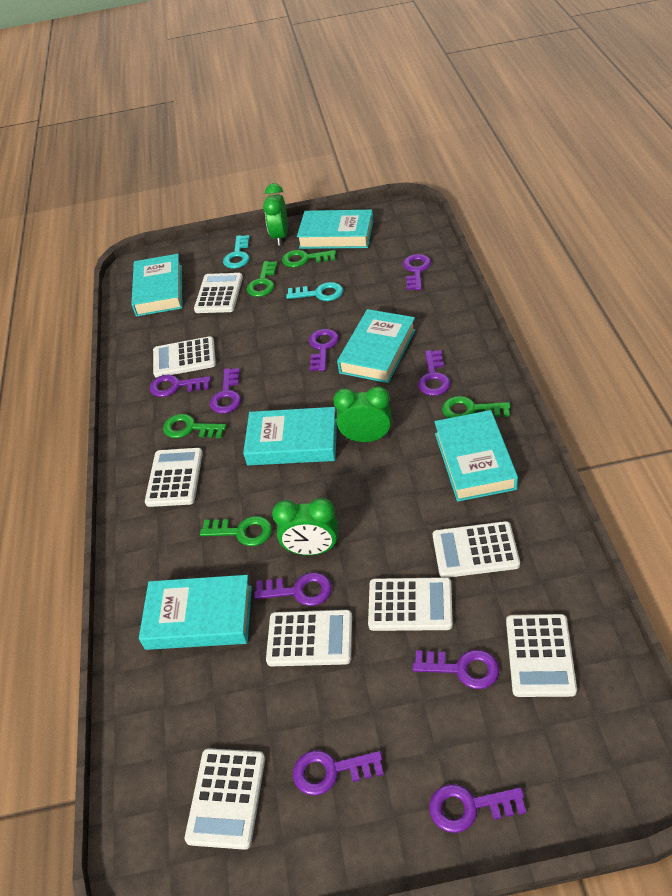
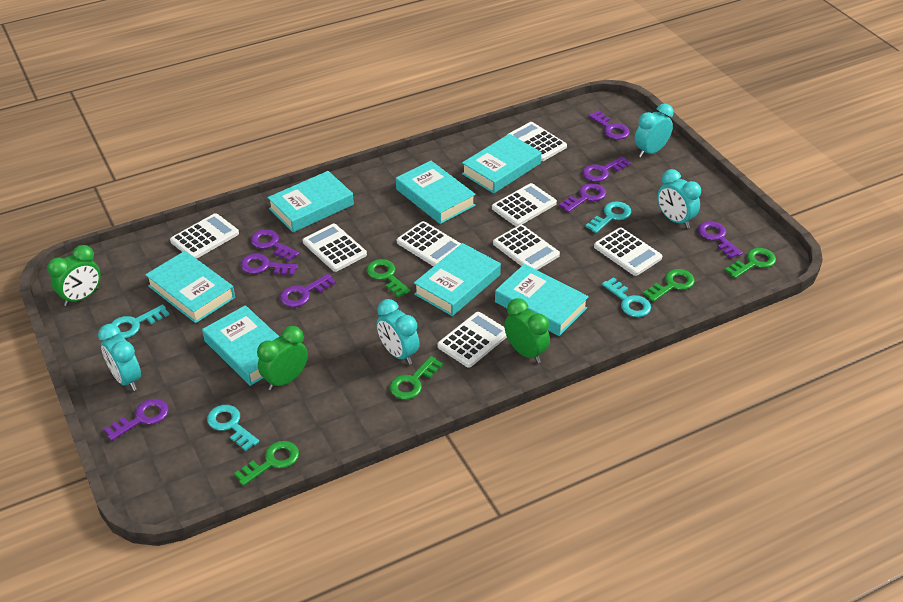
purple key: [150,374,211,397] [210,368,241,414] [254,572,332,606] [293,750,384,796] [309,329,339,371] [403,254,431,290] [413,650,499,689] [418,350,451,396] [429,784,526,833] = 9 -> [104,399,169,441] [240,254,298,276] [251,229,299,261] [280,274,336,307] [559,183,606,213] [582,156,631,182] [588,111,630,140] [698,221,743,259] = 8
turquoise book: [131,254,182,316] [139,575,252,650] [243,407,337,465] [297,210,373,249] [337,309,416,383] [434,410,518,502] = 6 -> [145,251,235,323] [202,305,279,386] [268,171,354,232] [396,161,476,224] [414,243,501,316] [462,134,541,194] [495,264,589,336] = 7
turquoise clock: none = 0 -> [98,324,141,391] [377,299,420,365] [635,103,674,158] [657,169,701,228] = 4
turquoise key: [223,235,250,268] [286,282,343,301] = 2 -> [111,304,170,338] [207,405,259,451] [585,201,631,233] [602,277,651,317] = 4

